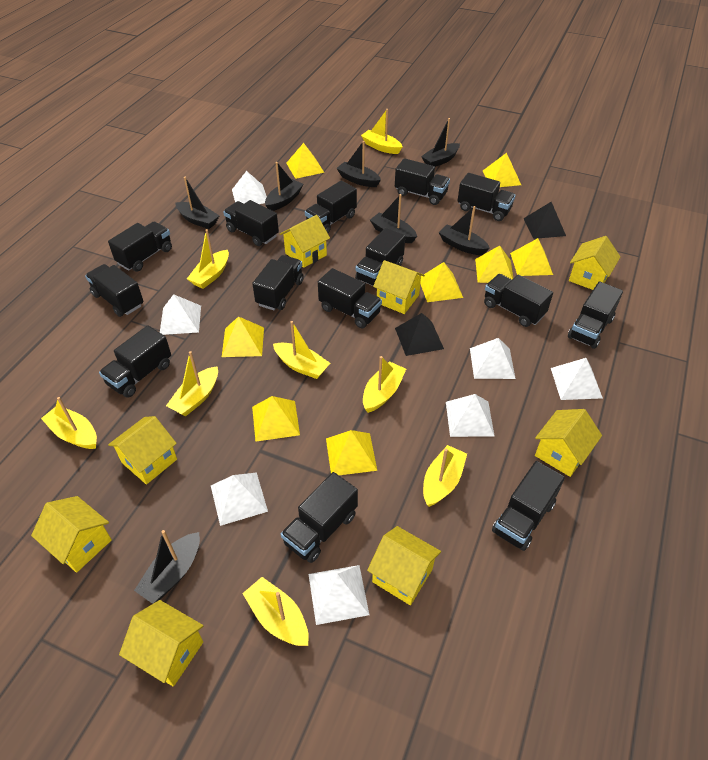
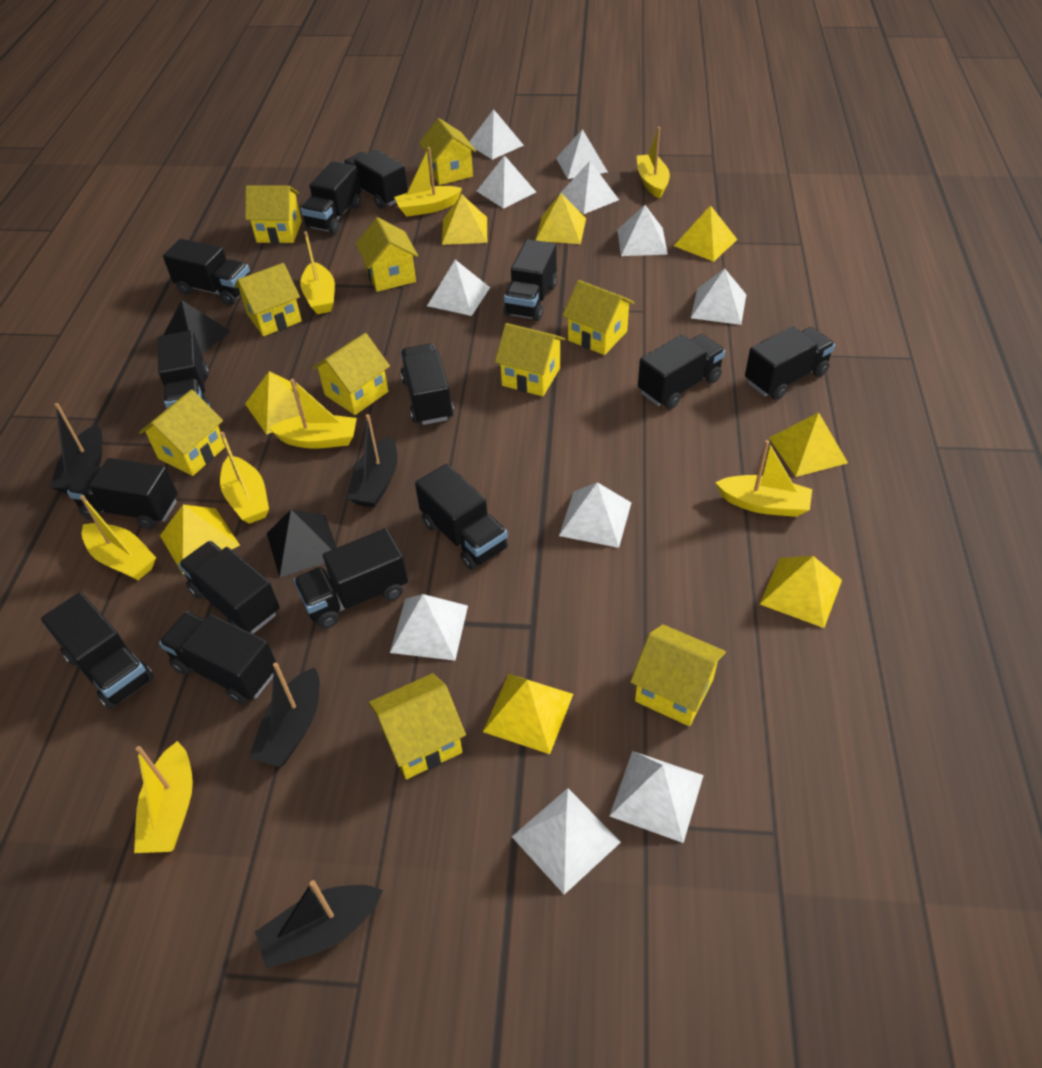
black boat: [134,530,200,604] [175,177,220,229] [265,162,303,211] [336,141,381,187] [370,194,417,243] [421,118,460,167] [438,206,490,255] = 7 -> [50,403,102,494] [249,662,320,767] [255,880,383,968] [347,414,397,508] = 4
white pyramid: [160,294,201,335] [211,472,268,526] [232,171,267,204] [308,565,369,625] [446,394,494,437] [470,338,516,379] [551,358,603,400] = 7 -> [390,594,468,661] [427,260,490,316] [469,109,524,160] [477,155,536,209] [512,788,621,895] [556,129,608,179] [559,161,619,214] [559,482,631,548] [610,751,704,843] [618,205,668,256] [691,268,746,325] = 11
yellow house: [31,496,112,573] [108,416,177,485] [119,600,203,687] [280,215,330,268] [367,526,441,605] [373,260,425,314] [535,409,602,477] [569,236,620,290] = 8 -> [139,389,225,476] [234,263,302,336] [245,185,302,243] [312,333,390,415] [356,217,418,292] [369,673,466,779] [419,118,476,185] [495,323,565,396] [563,280,635,355] [630,624,726,726] = 10

